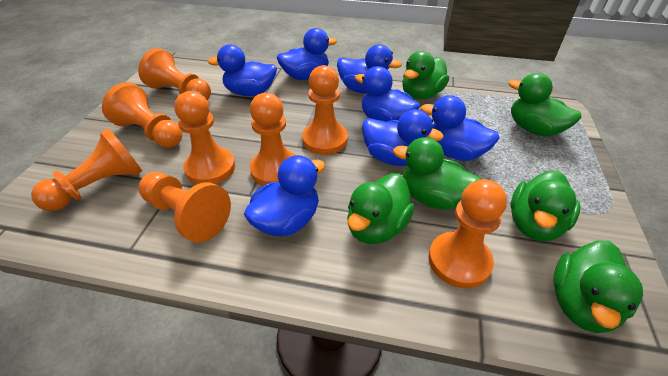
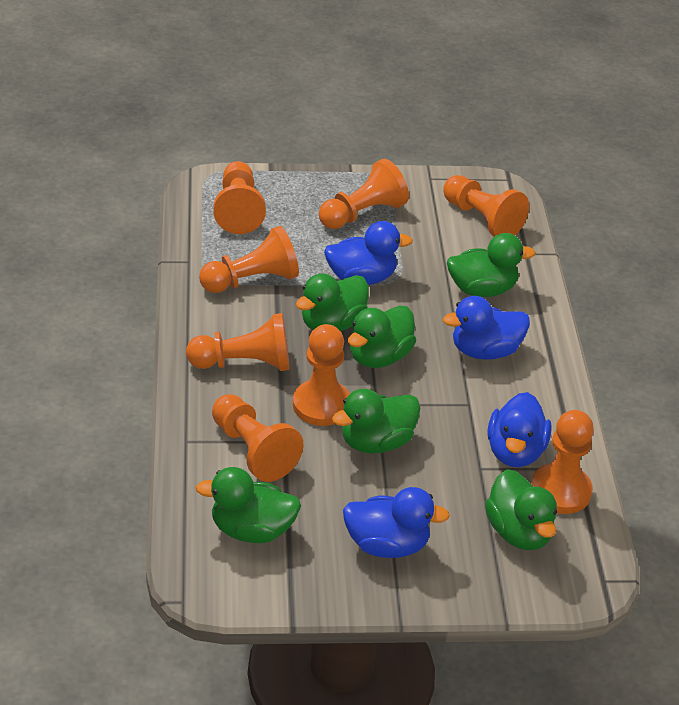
blue duck: [208,44,277,96] [244,155,325,236] [277,28,337,80] [337,44,402,94] [355,66,420,122] [362,109,444,166] [421,95,500,161] = 7 -> [324,221,413,285] [343,487,450,558] [443,296,530,360] [487,392,552,467] = 4

